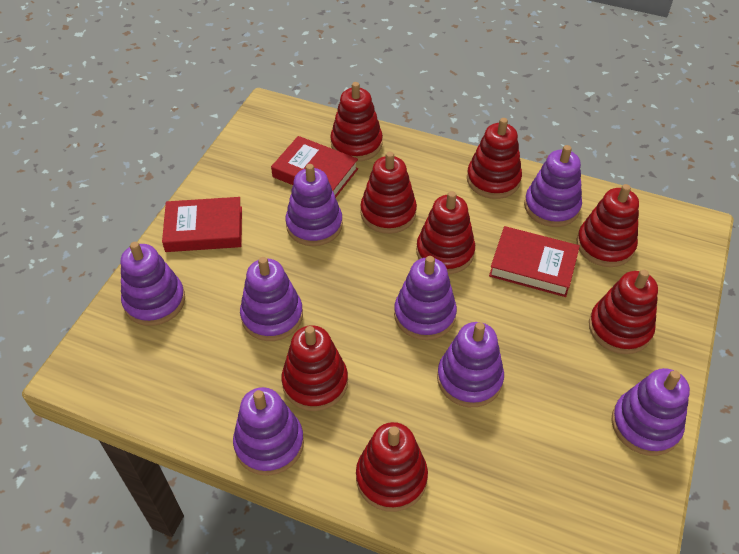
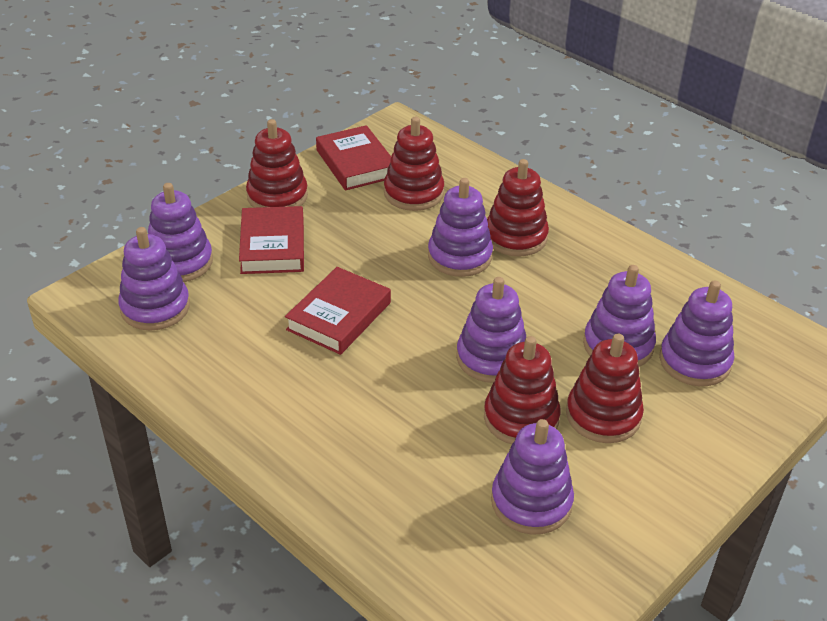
purple stacking toy: [121,242,185,326] [233,387,304,476] [240,257,303,341] [285,164,343,246] [394,256,457,340] [437,322,504,407] [524,145,582,227] [611,368,690,456] = 8 -> [118,227,190,331] [148,183,213,282] [428,178,493,277] [456,277,526,383] [491,419,574,535] [583,265,656,367] [659,281,734,386] = 7
red stacking toy: [281,325,348,411] [330,82,383,162] [356,422,428,512] [360,152,417,234] [416,191,475,274] [467,118,522,199] [577,184,639,267] [589,270,658,354] = 8 -> [246,119,308,208] [384,117,444,211] [484,336,561,444] [487,159,549,257] [566,333,644,443] = 5

